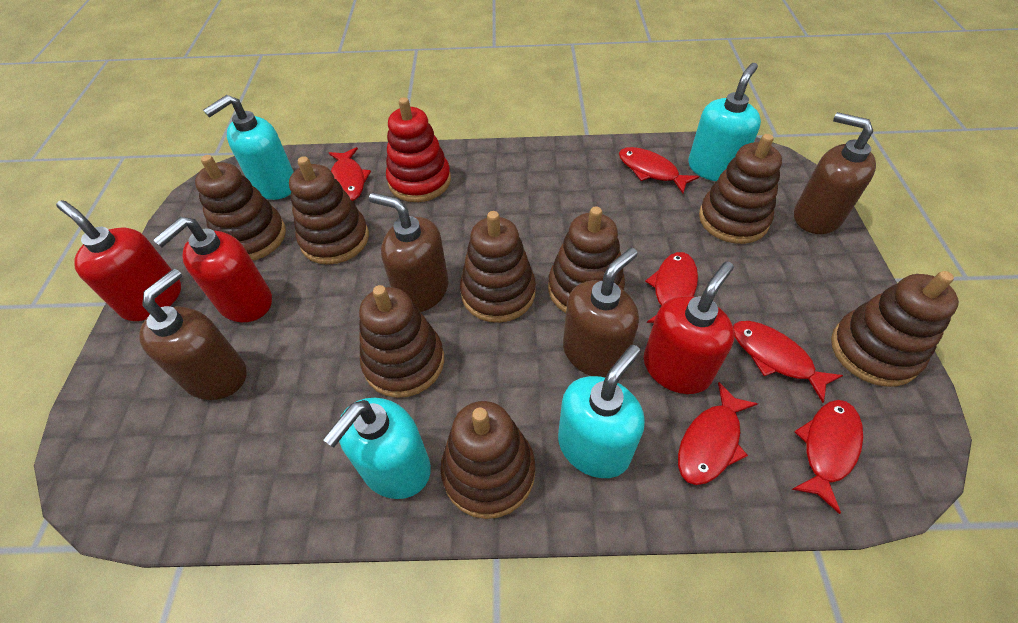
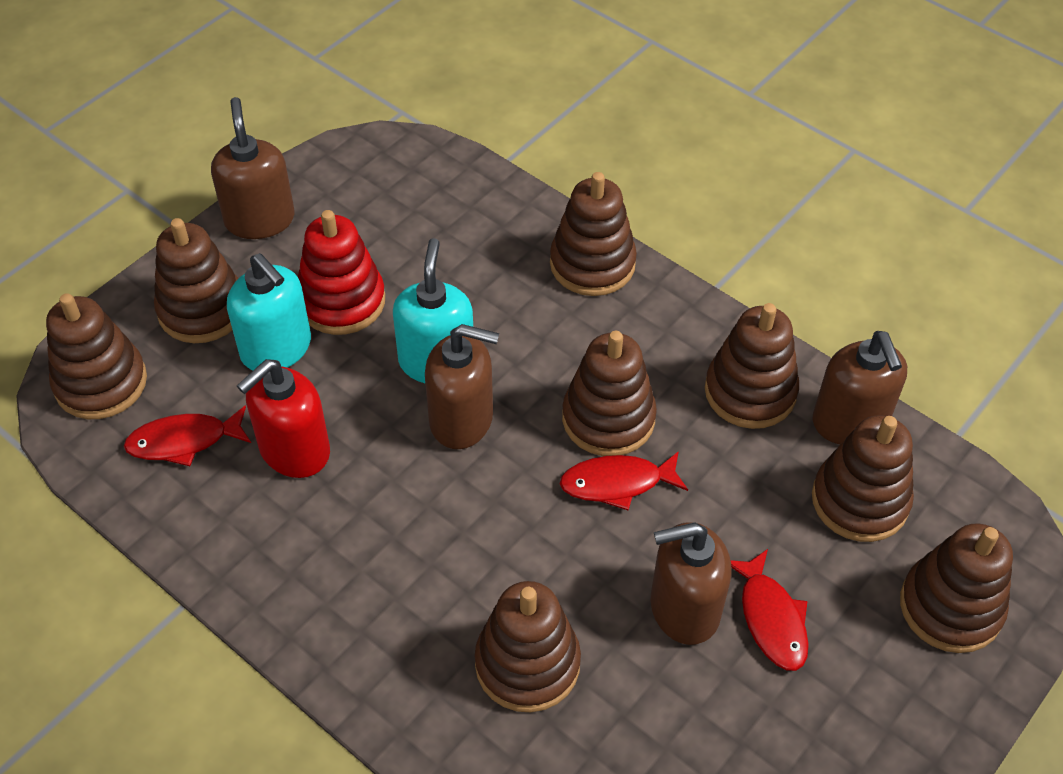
red fish: [329,147,371,201] [619,147,699,193] [645,252,698,323] [678,382,758,485] [733,321,843,403] [791,400,863,514] = 6 -> [123,405,251,466] [560,451,688,510] [731,549,809,671] = 3
red soap dispenser: [56,200,181,321] [153,217,272,322] [644,261,735,394] = 3 -> [237,359,330,478] = 1
turquoise soap dispenser: [203,95,294,200] [323,398,431,499] [558,345,645,478] [688,63,761,181] = 4 -> [227,253,311,371] [393,238,473,383] = 2

